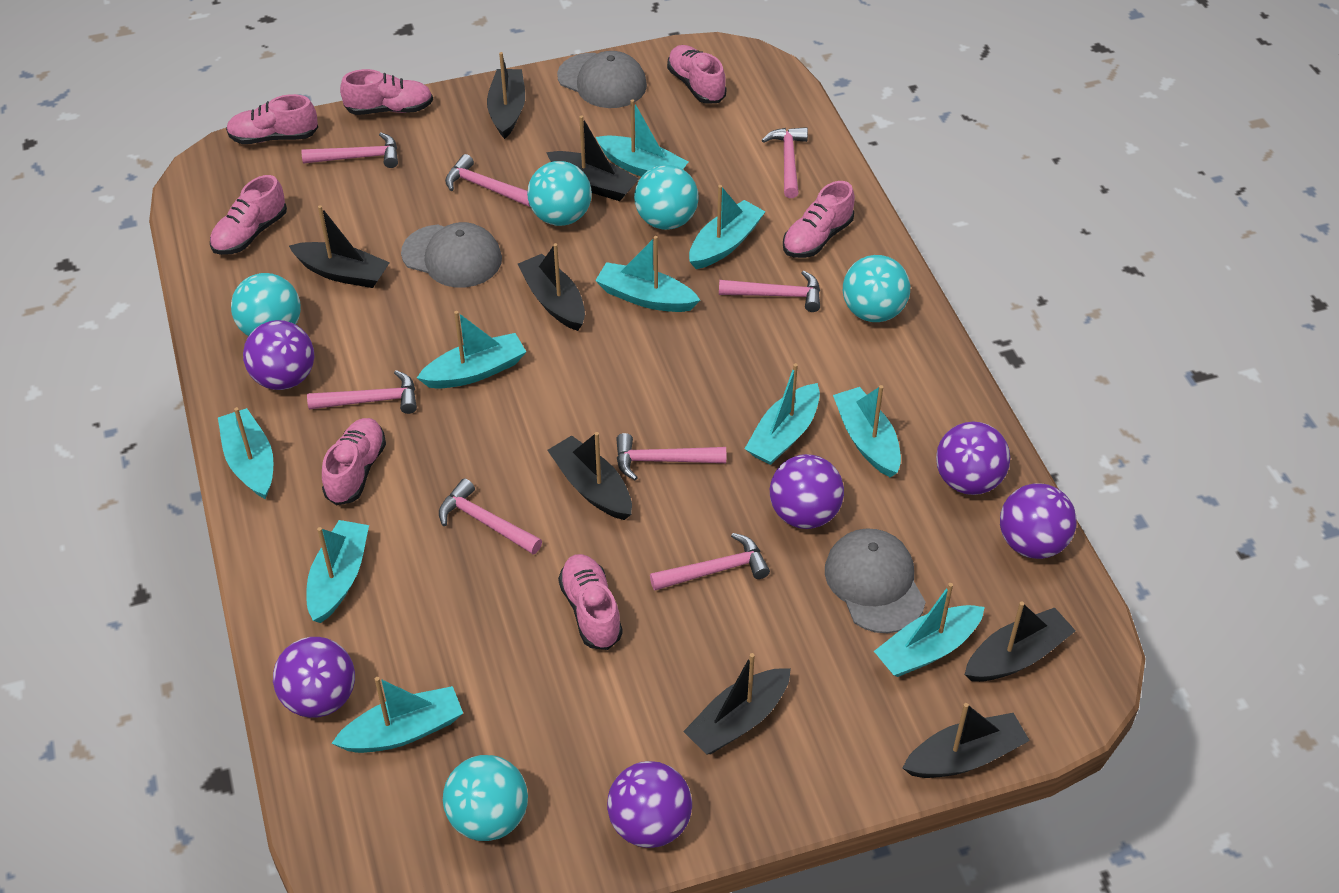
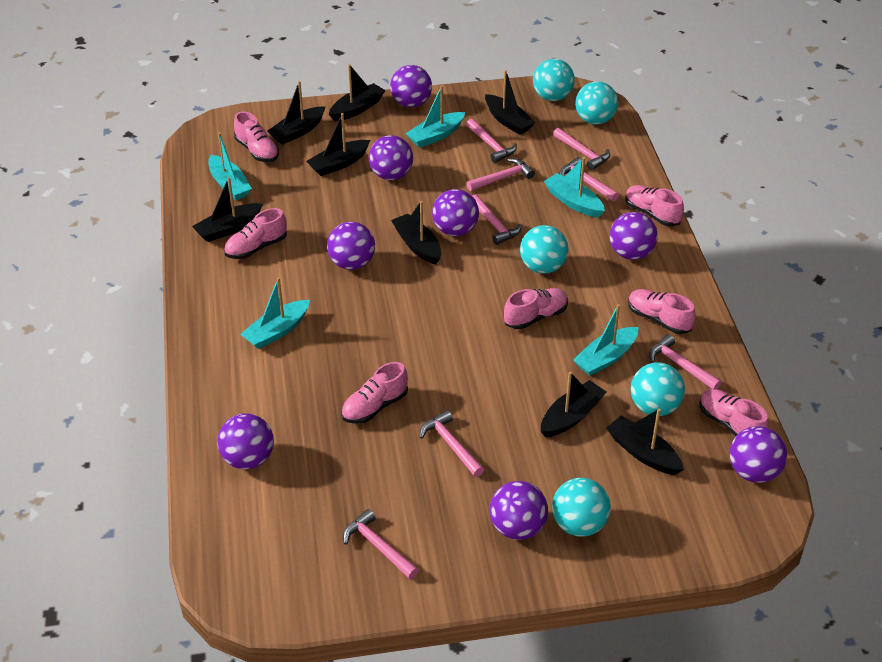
grey cap: [401,222,502,288] [557,51,647,108] [825,528,926,633] = 3 -> none = 0
purple ball: [243,320,314,390] [273,637,355,718] [607,761,692,848] [770,454,844,529] [936,422,1010,495] [1000,483,1077,559] = 6 -> [217,414,274,469] [327,222,375,270] [369,135,413,180] [390,65,432,108] [432,189,479,236] [490,481,548,540] [609,212,658,260] [729,426,787,483] = 8
turquoise boat: [218,407,273,499] [306,520,369,623] [331,677,463,753] [417,311,526,389] [595,236,700,312] [596,99,688,177] [689,185,765,269] [745,363,820,465] [833,385,901,477] [874,583,985,677] = 10 -> [208,132,252,200] [240,277,310,349] [405,85,465,148] [544,157,605,218] [573,304,639,376] = 5

